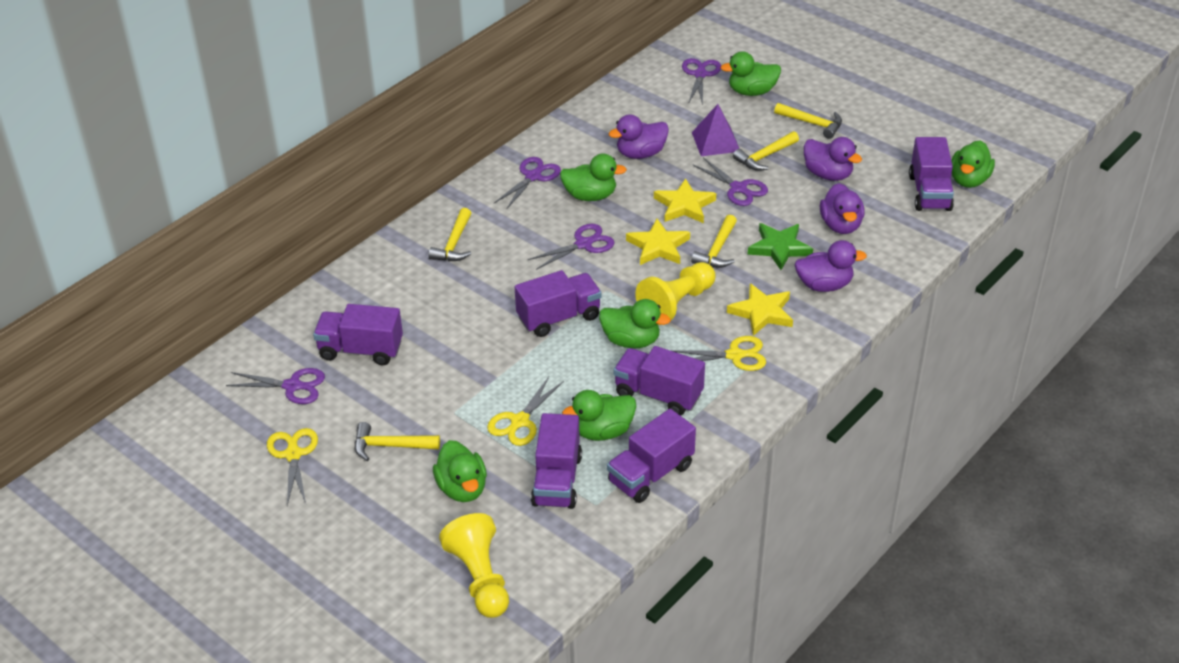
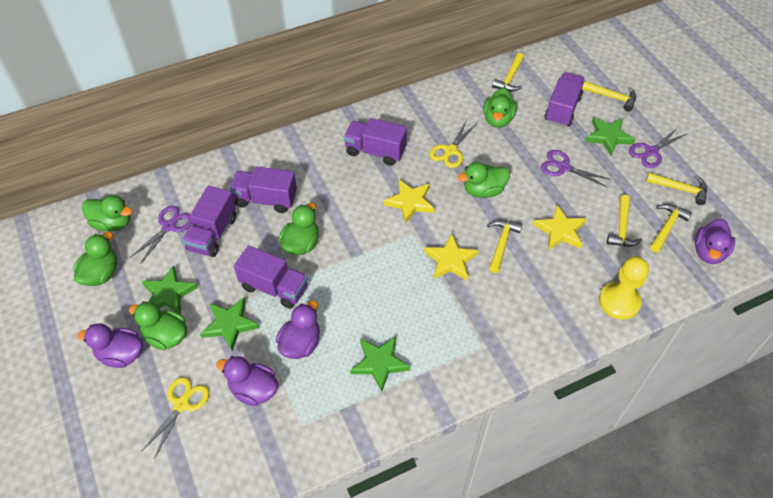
green star: [748,223,813,270] = 1 -> [142,266,198,315] [200,298,259,351] [350,337,410,392] [585,117,636,155] = 4
purple pyramid: [692,104,740,156] = 1 -> none = 0
purple scissors: [226,368,325,404] [494,157,561,210] [528,224,614,270] [682,58,721,105] [692,157,768,206] = 5 -> [130,206,192,264] [541,150,611,187] [629,127,686,168] = 3
purple truck: [313,304,403,365] [515,270,602,337] [531,413,582,509] [607,409,696,503] [614,346,705,416] [909,137,954,211] = 6 -> [182,185,236,257] [229,166,297,213] [234,245,308,309] [344,118,407,166] [545,73,585,127] = 5
yellow hammer: [355,422,440,461] [428,208,471,261] [691,215,737,268] [733,131,799,171] [774,103,842,139] = 5 -> [487,220,523,273] [492,53,524,92] [582,81,636,111] [607,195,642,247] [646,173,707,205] [650,204,692,252] = 6
yellow pawn: [439,513,509,618] [635,262,716,325] = 2 -> [599,257,649,320] = 1
yellow scissors: [267,428,318,506] [487,376,564,446] [673,336,766,371] = 3 -> [141,377,209,459] [429,120,476,168] = 2

